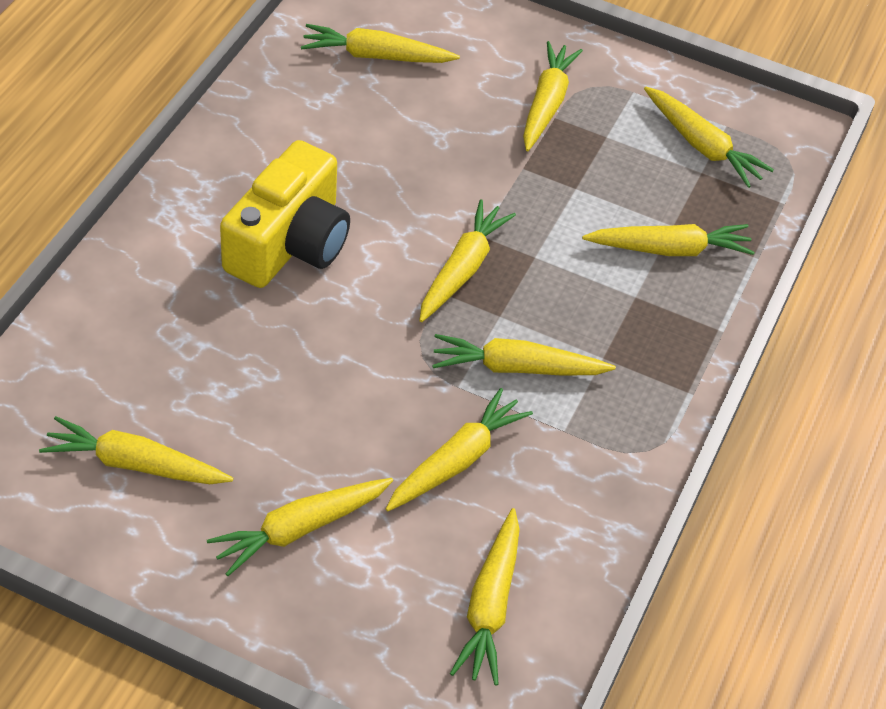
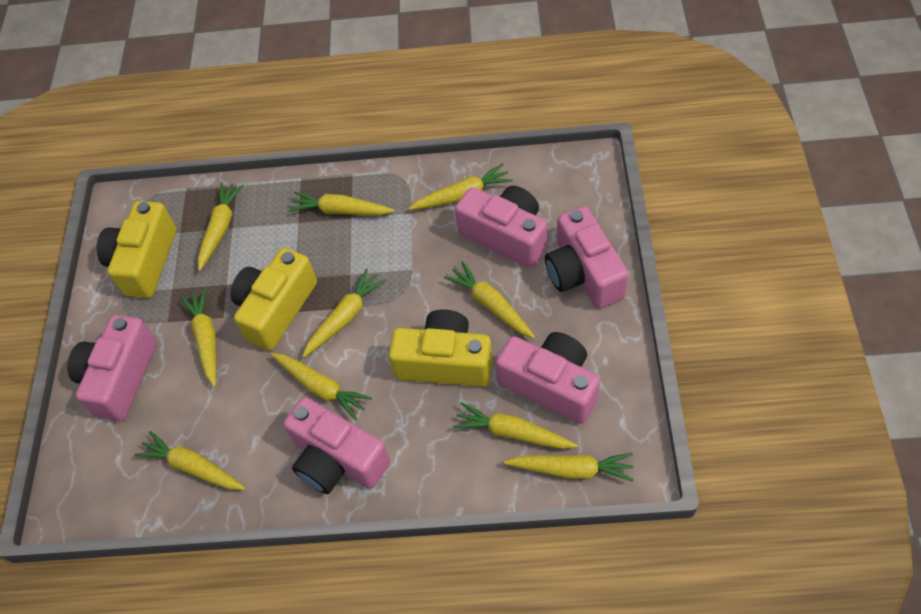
pink camera: none = 0 -> [67,315,157,421] [283,397,391,494] [455,186,547,268] [496,332,600,424] [545,206,628,309] = 5
yellow camera: [220,140,350,288] = 1 -> [97,201,177,298] [231,248,317,350] [389,309,493,387] = 3

